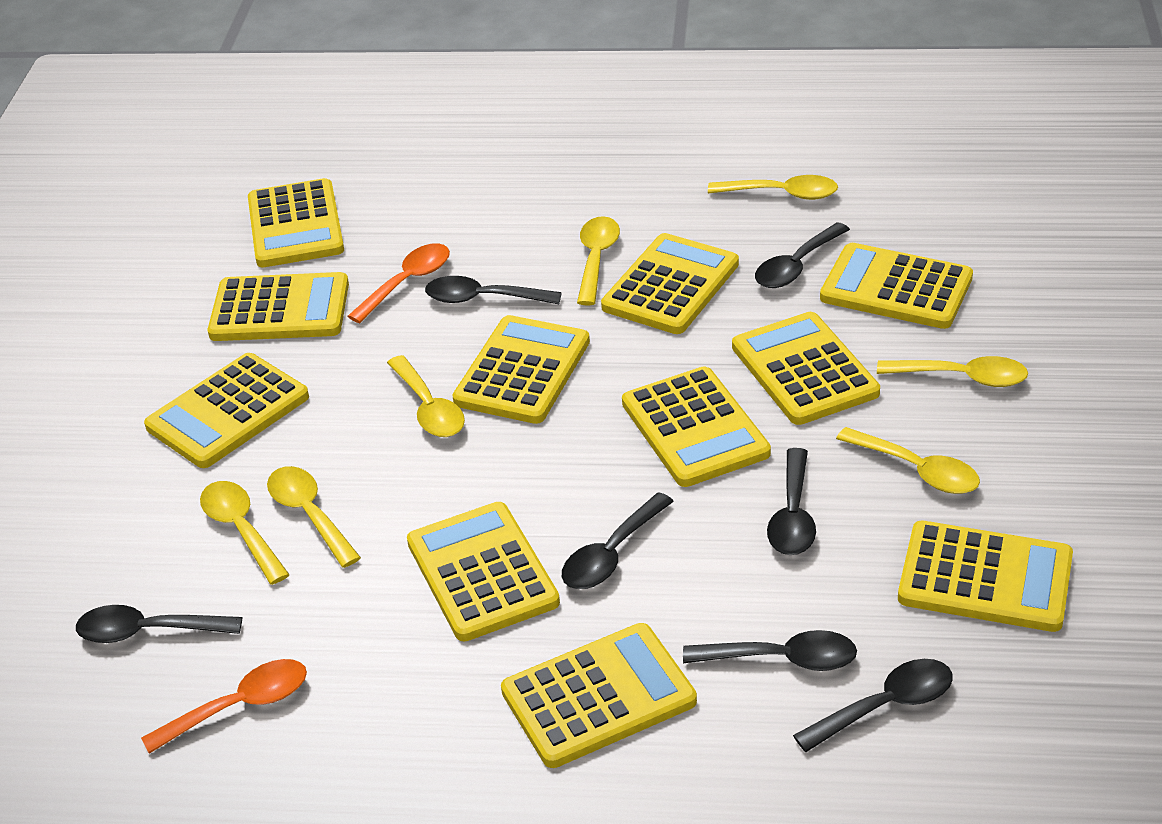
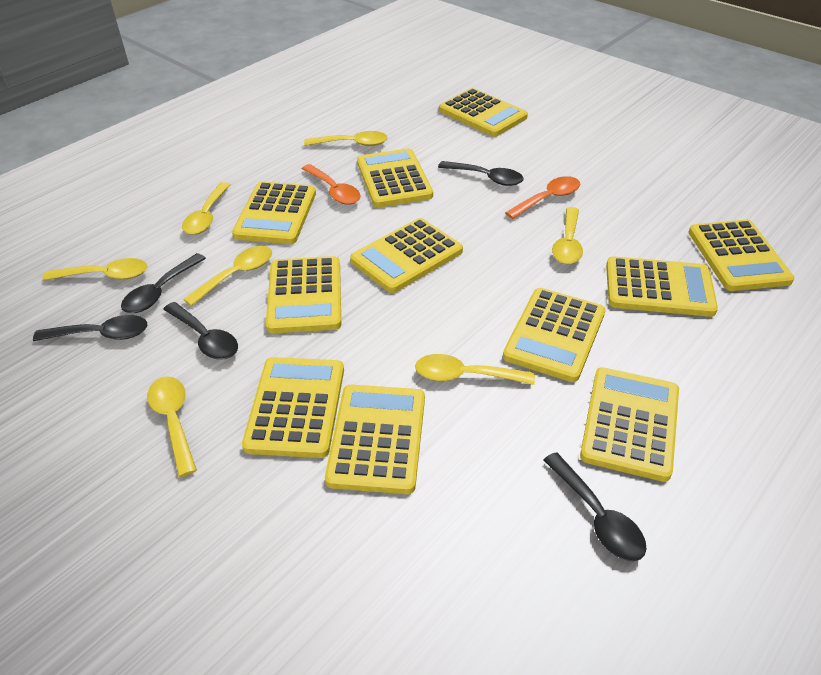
black spoon: [76,605,242,643] [425,276,562,304] [562,492,674,589] [683,630,857,671] [755,222,850,288] [767,448,816,555] [793,659,953,752] = 7 -> [33,315,147,341] [121,253,206,313] [163,302,238,360] [438,161,524,186] [543,452,647,561] = 5

